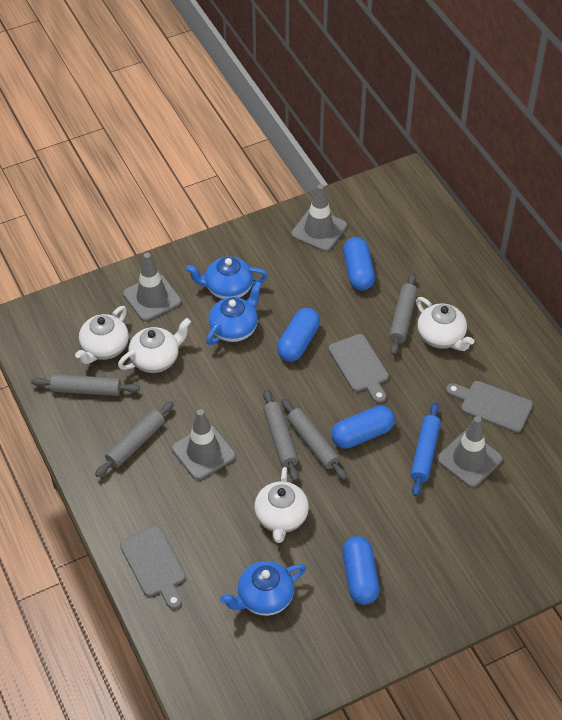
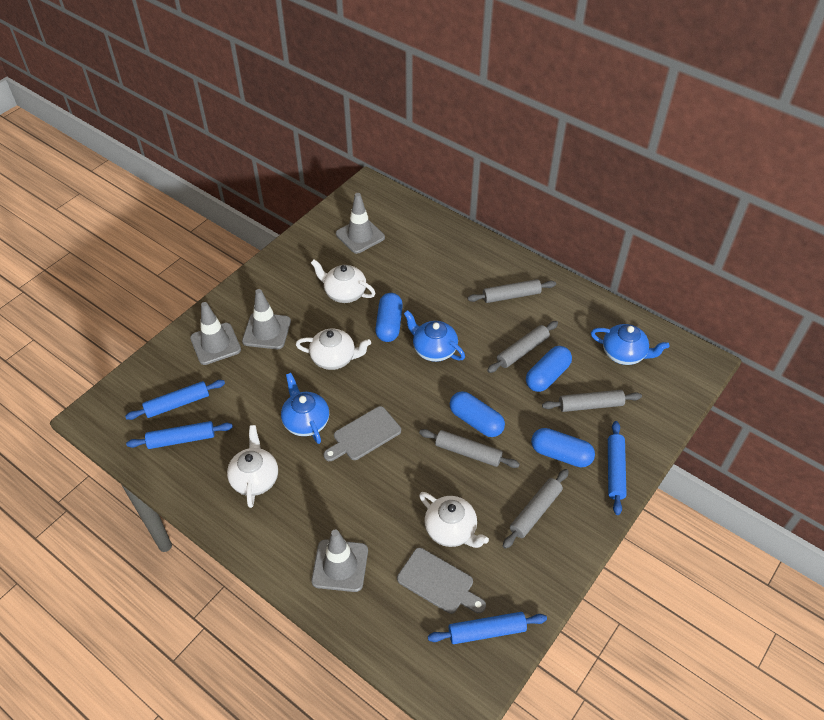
blue rolling pin: [411,402,441,496] = 1 -> [125,380,225,420] [126,421,233,449] [428,612,547,644] [608,421,627,515] = 4
grey cutting board: [120,526,186,609] [328,334,389,403] [446,381,533,433] = 3 -> [323,406,401,461] [397,548,486,614] = 2

